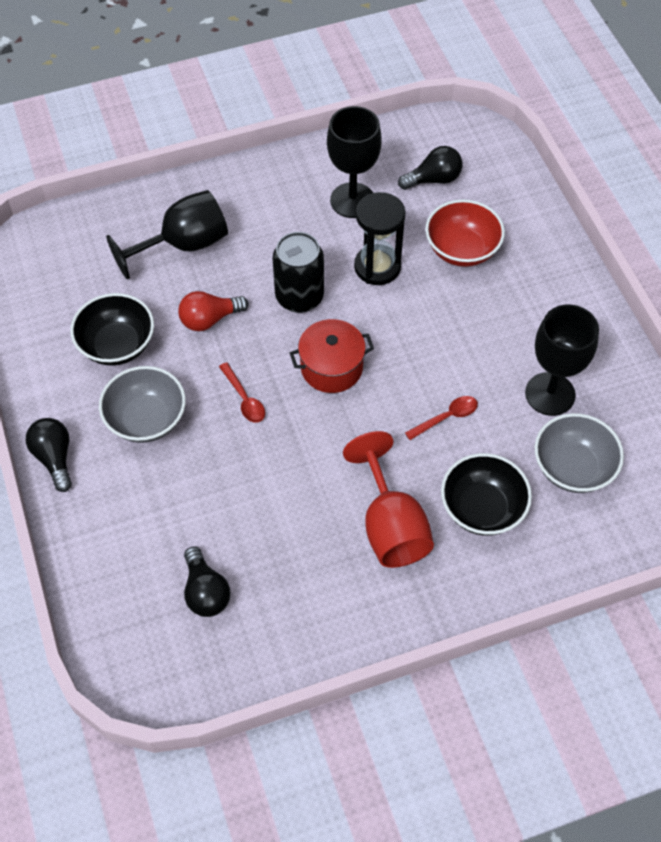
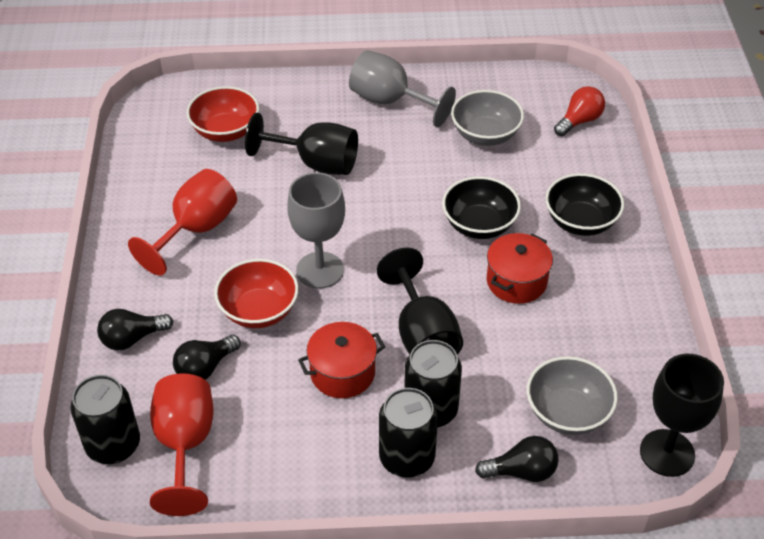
black can: [273,232,324,313] = 1 -> [70,375,140,464] [379,388,438,478] [404,340,462,428] = 3
black hourglass: [354,192,406,285] = 1 -> none = 0
grey goblet: none = 0 -> [287,172,345,288] [349,50,456,127] = 2
red bowl: [425,199,505,267] = 1 -> [187,86,259,142] [214,259,299,328] = 2
red goblet: [343,431,434,568] = 1 -> [128,169,237,276] [150,373,213,516] = 2
red pot: [290,319,374,393] = 1 -> [298,322,385,398] [487,233,553,304] = 2
red spoon: [219,362,265,423] [405,396,478,440] = 2 -> none = 0

